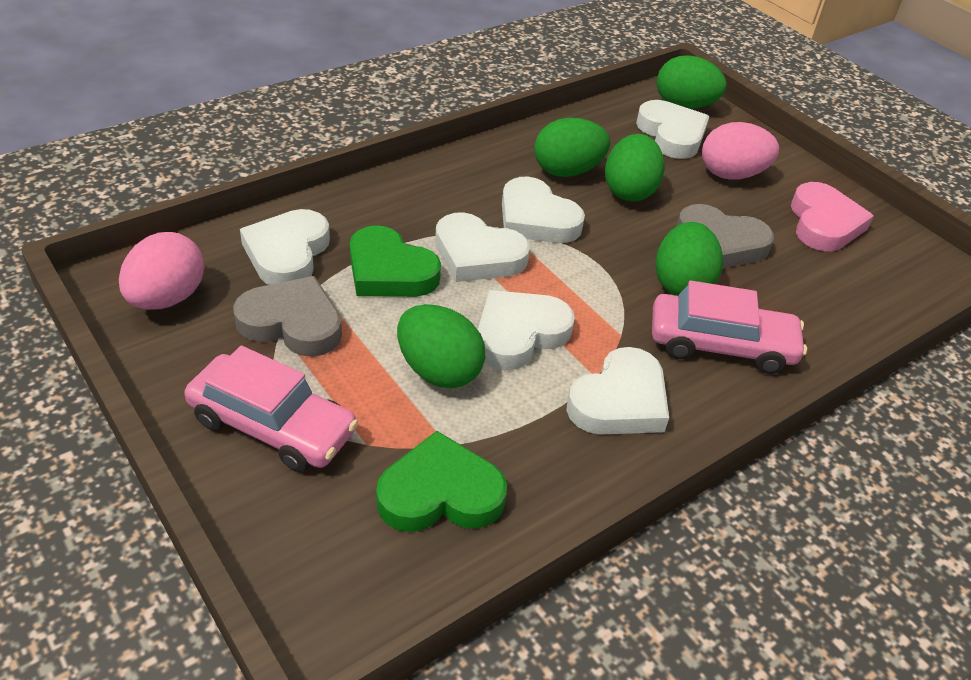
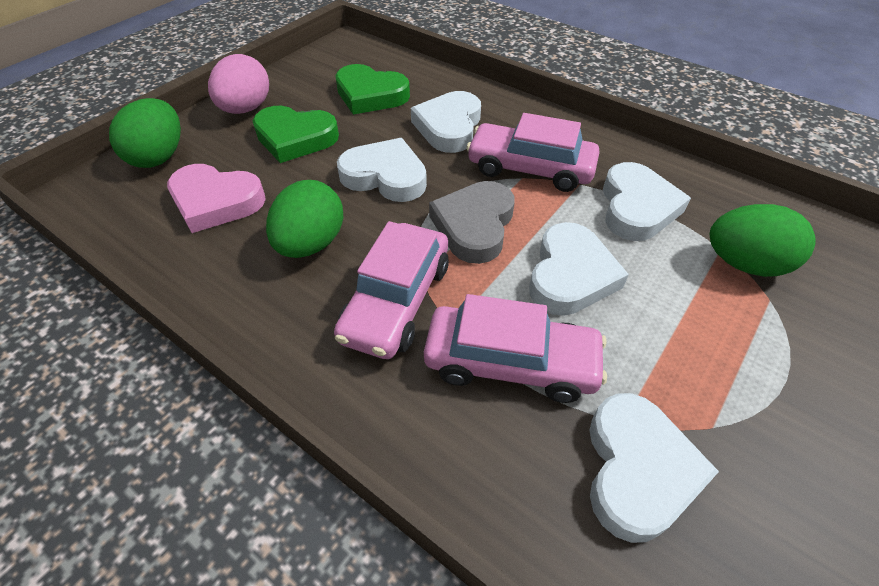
green egg: [397,304,485,388] [534,118,610,177] [605,134,665,202] [655,222,723,296] [657,55,726,109] = 5 -> [109,98,181,168] [266,180,343,258] [710,204,816,277] = 3
grey heart: [233,276,342,357] [677,204,774,268] = 2 -> [429,181,515,264] = 1
pink car: [184,346,358,472] [652,280,807,374] = 2 -> [334,221,449,359] [424,294,607,403] [466,113,600,192] = 3
pink egg: [119,232,204,310] [702,122,779,180] = 2 -> [208,54,269,114] = 1
white heart: [240,209,330,285] [435,212,530,282] [478,290,575,370] [502,177,585,243] [566,347,669,434] [636,100,709,159] = 6 -> [337,138,427,202] [411,91,481,153] [529,222,629,316] [589,393,719,543] [603,162,691,241] = 5

